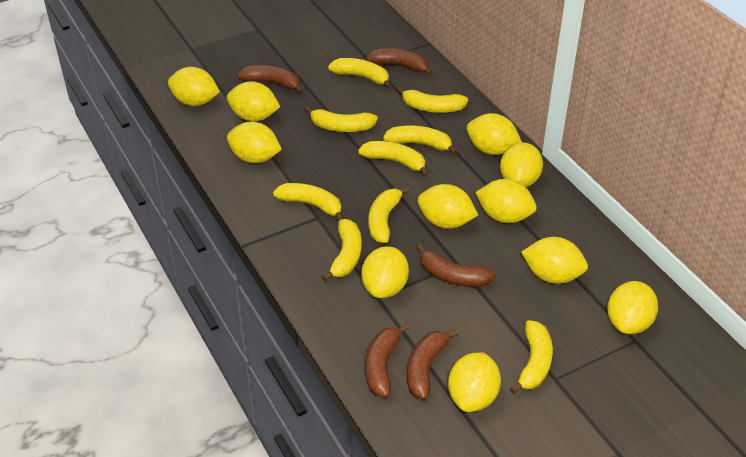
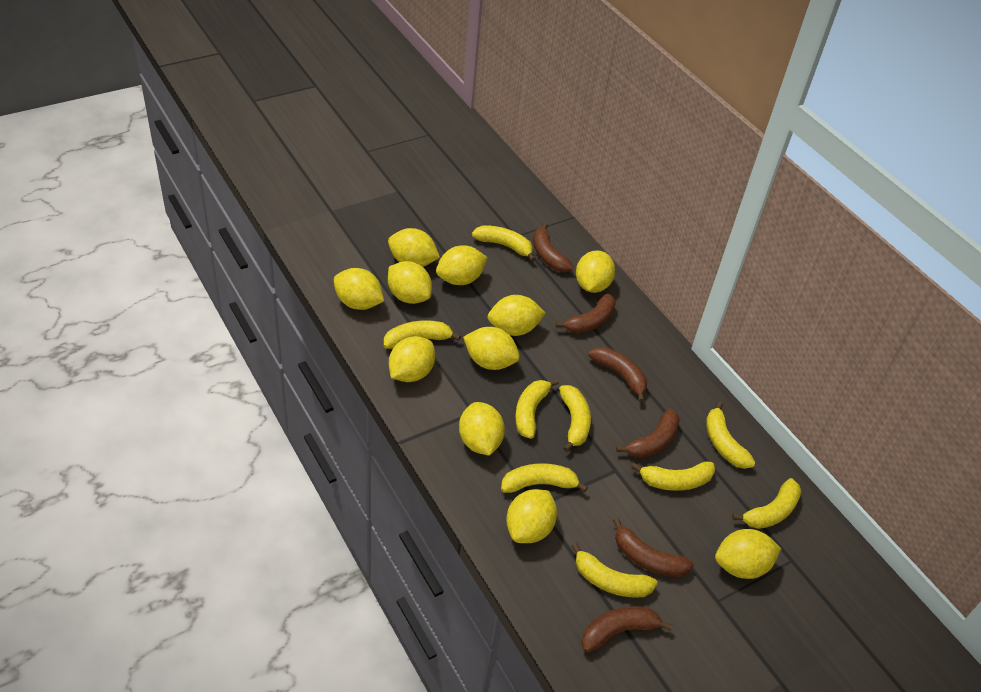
brown banana: [237,65,303,93] [365,323,409,398] [366,48,433,76] [407,329,459,400] [417,244,496,287] = 5 -> [533,222,573,272] [556,293,616,333] [581,606,673,653] [588,347,647,402] [613,518,694,577] [616,408,680,458] = 6

